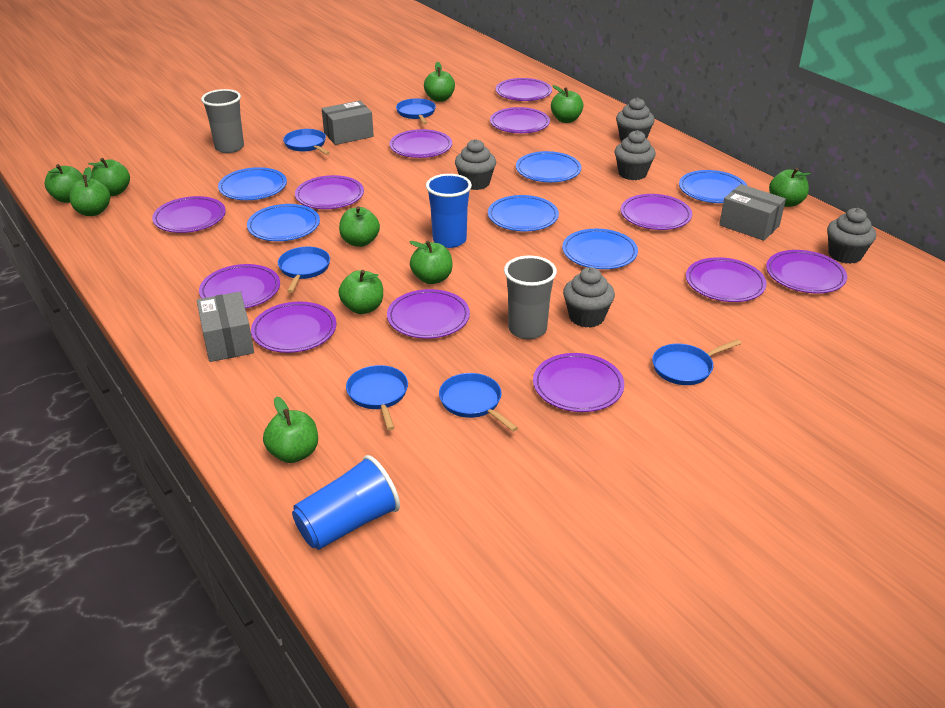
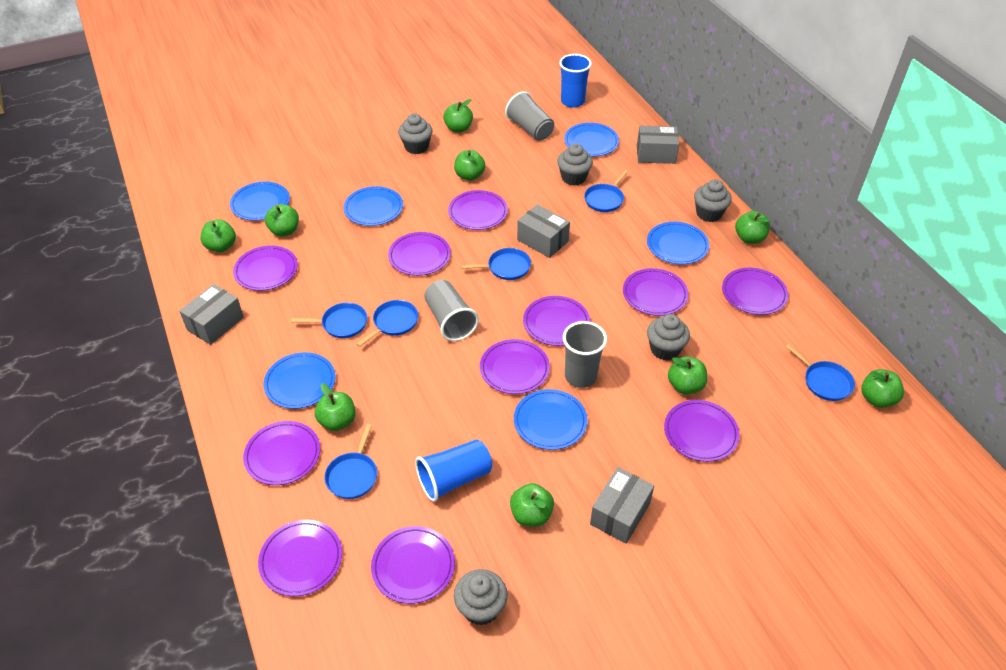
green apple: [45,164,83,203] [69,167,110,216] [88,158,130,196] [263,397,318,463] [338,270,383,314] [339,206,380,247] [410,240,453,284] [424,62,455,102] [551,85,584,123] [769,168,811,207] = 10 -> [200,219,236,252] [265,204,299,237] [314,383,356,431] [443,99,473,133] [454,150,485,181] [510,483,554,527] [668,356,707,394] [735,211,770,244] [861,369,904,408] = 9
grey box: [197,292,254,362] [322,101,374,145] [719,184,786,241] = 3 -> [179,284,244,345] [517,204,570,258] [590,467,654,544] [637,126,679,164] = 4
grey cup: [201,89,244,153] [504,255,557,339] = 2 -> [424,280,479,341] [505,91,554,141] [563,321,607,388] = 3
purple plate: [152,196,226,233] [199,264,280,308] [251,302,336,353] [295,175,364,209] [387,289,470,339] [389,129,452,158] [490,107,550,133] [496,78,552,101] [533,353,624,412] [621,194,692,230] [686,257,767,302] [766,250,847,293] = 12 -> [233,246,298,291] [243,421,320,485] [258,520,342,596] [371,526,455,604] [388,232,451,276] [448,190,508,230] [480,339,550,394] [523,296,590,346] [623,268,688,316] [664,400,740,462] [722,268,788,315] = 11

